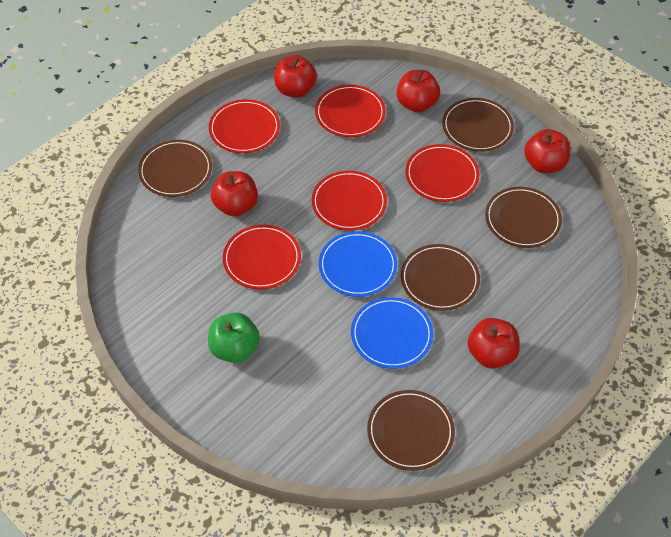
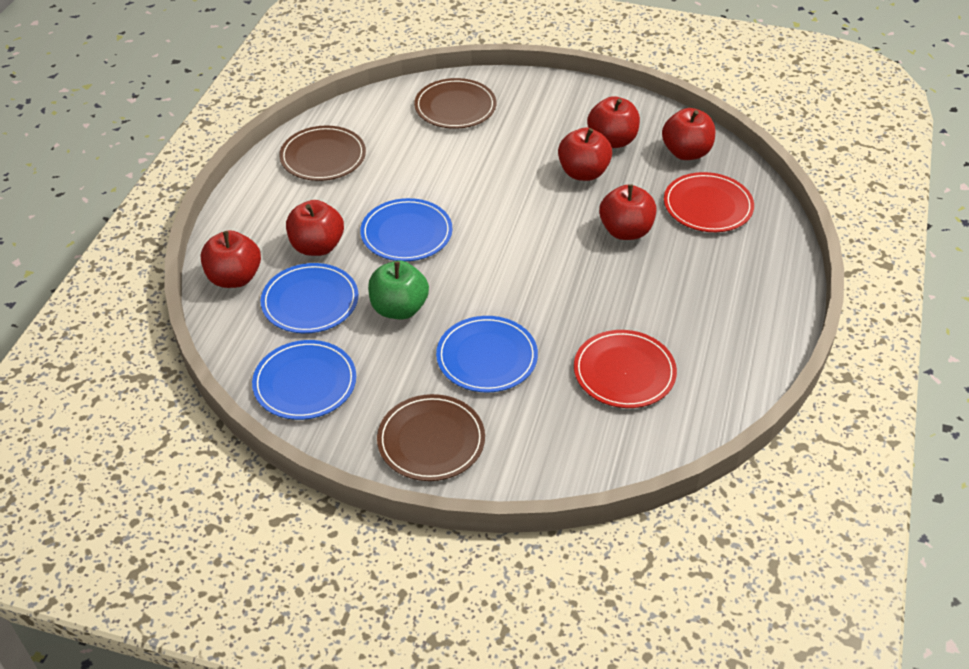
blue plate: [319,231,397,297] [351,297,433,369] = 2 -> [252,340,356,420] [261,263,358,333] [360,198,452,261] [436,316,538,392] = 4
brown plate: [138,140,212,197] [367,390,455,471] [401,244,480,311] [442,98,514,152] [485,187,562,248] = 5 -> [279,125,366,181] [377,394,485,481] [414,78,496,129] = 3
red apple: [211,171,258,217] [274,55,317,98] [397,70,440,112] [467,318,520,369] [524,129,570,173] = 5 -> [201,230,261,288] [286,200,344,256] [558,128,612,181] [587,96,640,148] [599,184,657,240] [662,108,715,160] = 6
red plate: [209,99,280,153] [223,225,301,289] [312,171,387,231] [315,85,386,137] [405,144,480,202] = 5 -> [574,330,677,408] [664,172,754,232] = 2

